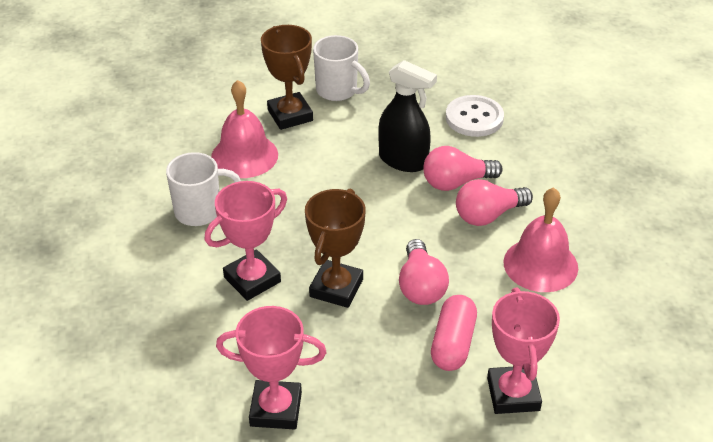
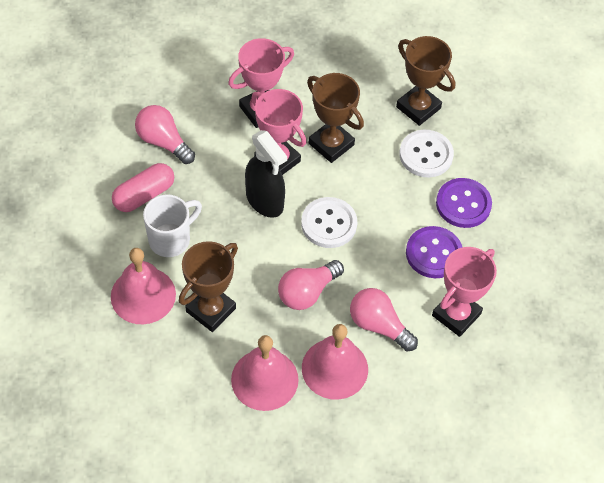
brown trophy: [261,25,313,130] [305,188,366,308] = 2 -> [179,241,238,332] [307,73,364,163] [396,36,455,126] = 3
pink bell: [211,80,278,178] [503,187,578,292] = 2 -> [111,248,176,324] [231,335,299,411] [302,324,368,400] = 3
purple button: none = 0 -> [406,226,462,278] [436,178,492,228] = 2
white button: [446,95,504,137] = 1 -> [301,197,357,248] [399,130,454,178] = 2
white mug: [166,152,241,226] [313,35,370,101] = 2 -> [143,194,202,257] = 1

